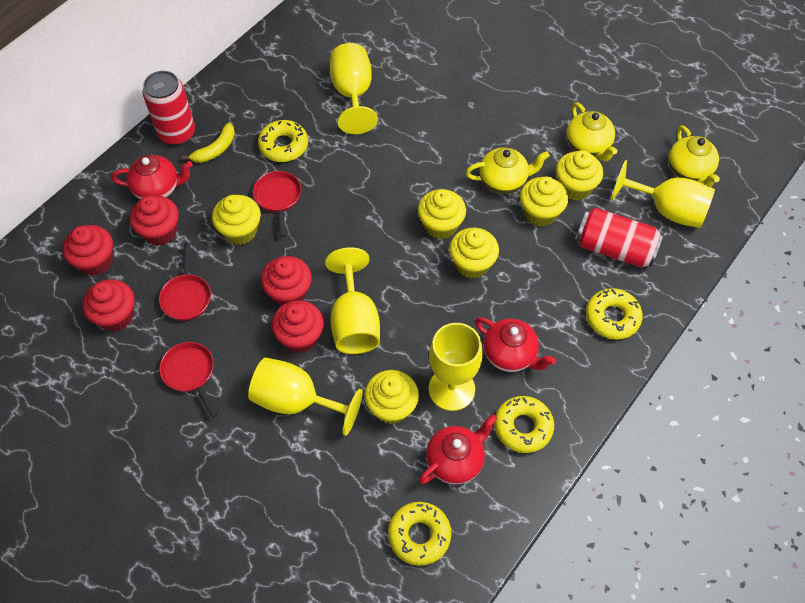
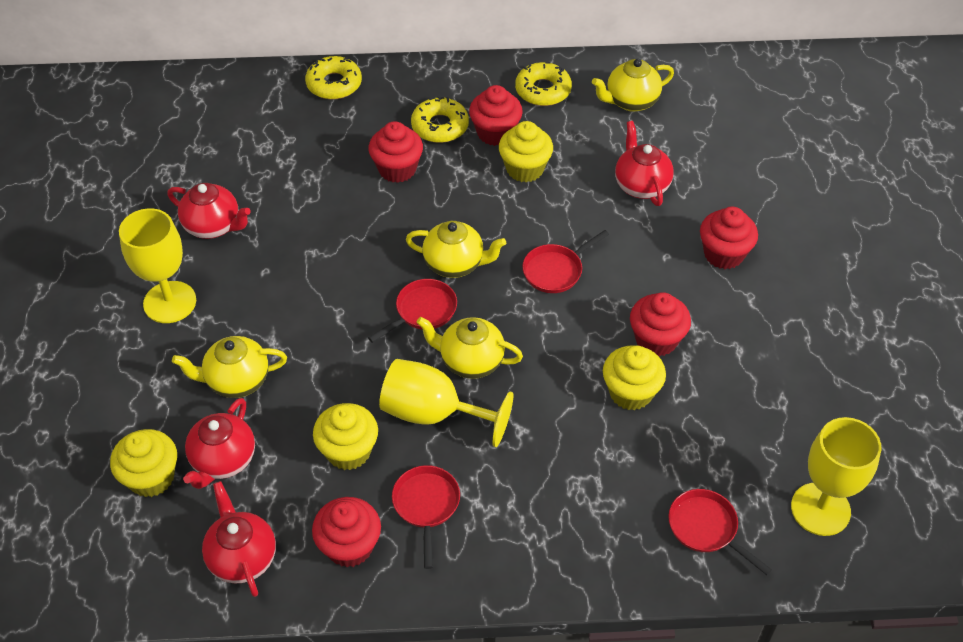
red can: [142,71,195,145] [576,208,664,267] = 2 -> none = 0
red pan: [159,242,211,321] [159,342,218,417] [253,171,301,237] = 3 -> [368,279,457,343] [392,465,460,569] [522,230,609,293] [668,489,772,575] = 4
red teapot: [112,155,193,199] [419,414,497,485] [475,317,556,372] = 3 -> [167,183,251,239] [183,398,255,489] [202,481,276,597] [615,121,674,206] = 4
yellow banana: [182,123,235,163] = 1 -> none = 0
yellow cupcake: [212,195,261,245] [364,370,419,424] [418,189,466,239] [449,228,499,278] [520,176,568,226] [556,150,603,200] = 6 -> [110,429,177,497] [313,403,378,470] [499,121,553,182] [603,345,666,410] = 4
yellow donut: [258,120,308,162] [388,502,451,566] [494,396,554,453] [586,288,643,340] = 4 -> [305,56,362,100] [411,96,469,143] [515,62,572,106] = 3
yellow goblet: [248,358,363,436] [325,247,380,354] [330,43,378,134] [429,323,483,411] [611,160,715,228] = 5 -> [119,208,196,323] [379,359,514,447] [791,417,882,536] = 3
yellow teapot: [465,148,550,194] [566,102,617,161] [668,125,720,187] = 3 -> [172,336,287,398] [406,221,506,278] [417,317,523,379] [592,59,674,112] = 4

